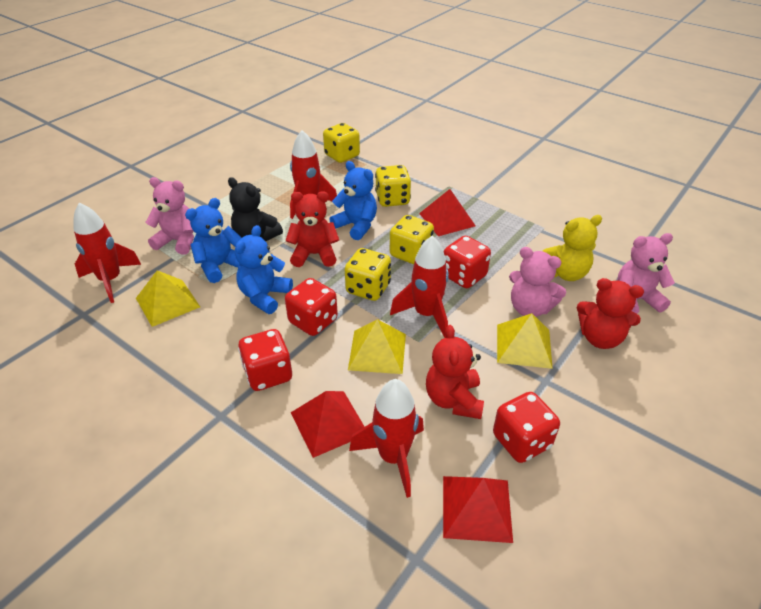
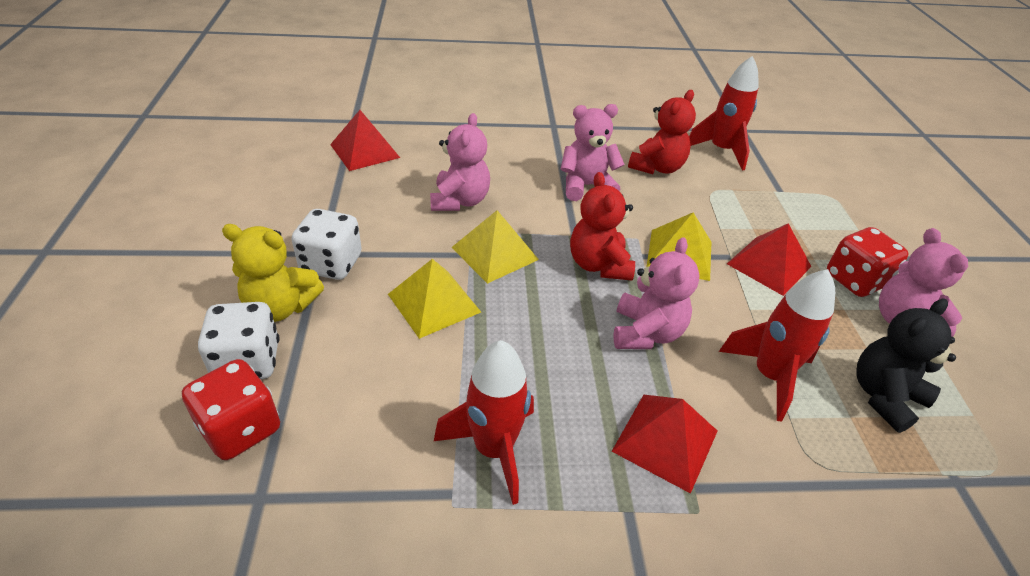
blue teddy bear: [185,198,242,283] [235,225,293,314] [329,161,377,240] = 3 -> none = 0
pink teddy bear: [145,177,194,255] [509,247,566,317] [617,233,675,314] = 3 -> [430,113,490,211] [561,104,625,201] [613,237,700,349] [879,228,968,337] = 4
red dice: [238,329,292,391] [285,278,338,336] [444,236,491,288] [493,392,560,463] = 4 -> [182,359,280,460] [827,227,908,297] = 2
red rocket: [74,203,141,303] [290,130,337,219] [349,379,424,498] [390,236,449,338] = 4 -> [434,340,534,505] [689,56,758,171] [719,269,835,422] = 3
red teddy bear: [285,191,339,267] [426,325,484,419] [577,278,644,349] = 3 -> [570,172,635,281] [628,90,696,174] = 2
white dice: none = 0 -> [198,302,279,379] [292,209,362,280] = 2
yellow dice: [323,123,360,163] [345,248,391,301] [375,165,411,207] [390,215,434,264] = 4 -> none = 0

